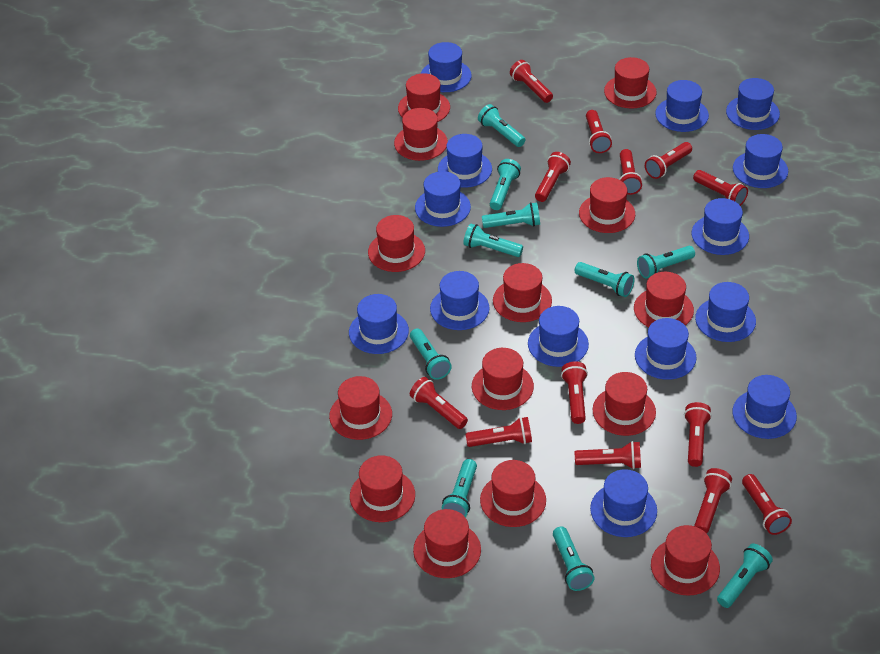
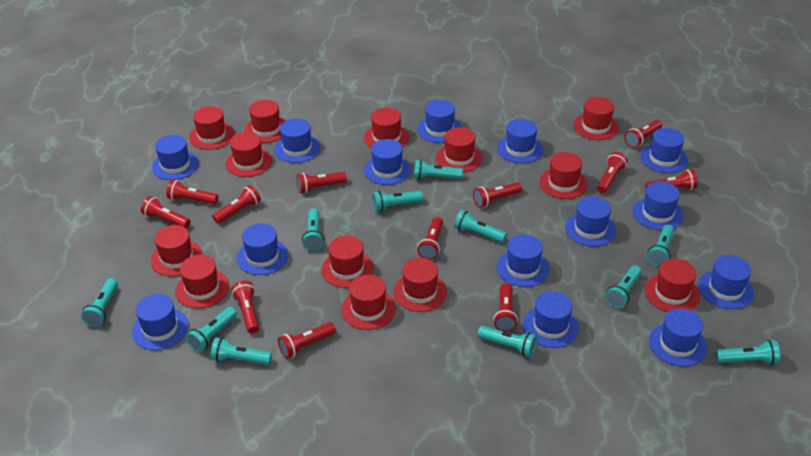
red flashlight: [410,377,468,429] [466,417,532,447] [510,60,553,103] [535,152,571,202] [561,361,588,424] [575,441,641,469] [586,110,612,153] [619,149,642,195] [645,142,692,179] [684,402,712,467] [693,170,748,206] [694,468,732,534] [742,474,792,535] = 13 -> [141,196,191,229] [166,180,218,204] [212,185,261,224] [231,281,260,334] [278,322,336,359] [297,172,347,193] [417,217,443,260] [473,182,522,208] [493,283,518,332] [597,152,628,193] [624,120,662,148] [645,169,698,190] = 12
red hat: [329,376,392,440] [350,455,415,522] [368,215,425,272] [394,108,448,161] [398,73,450,122] [413,509,481,578] [472,348,534,410] [480,460,546,527] [493,263,552,322] [579,177,635,233] [593,372,656,436] [604,57,656,108] [634,272,694,327] [651,525,720,596] = 14 -> [151,225,203,277] [175,255,229,308] [189,106,235,150] [225,132,272,177] [244,100,286,143] [321,235,374,288] [341,275,396,330] [364,108,409,148] [393,258,447,312] [436,127,482,172] [539,152,588,199] [573,97,619,140] [645,259,700,312] = 13
turquoise flashlight: [410,328,452,380] [442,459,477,517] [463,223,523,257] [478,104,525,147] [482,202,540,228] [490,159,521,210] [553,526,595,591] [575,262,634,297] [637,246,695,278] [717,544,773,608] = 10 -> [81,278,118,327] [186,307,237,352] [210,337,272,365] [302,208,324,251] [372,191,423,212] [414,160,463,180] [454,210,507,243] [477,326,537,357] [605,265,642,308] [647,225,674,267] [716,340,780,365] = 11

